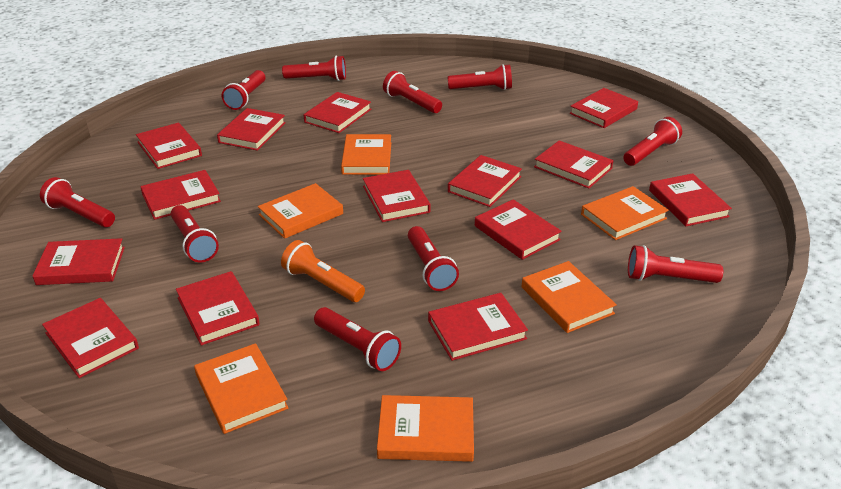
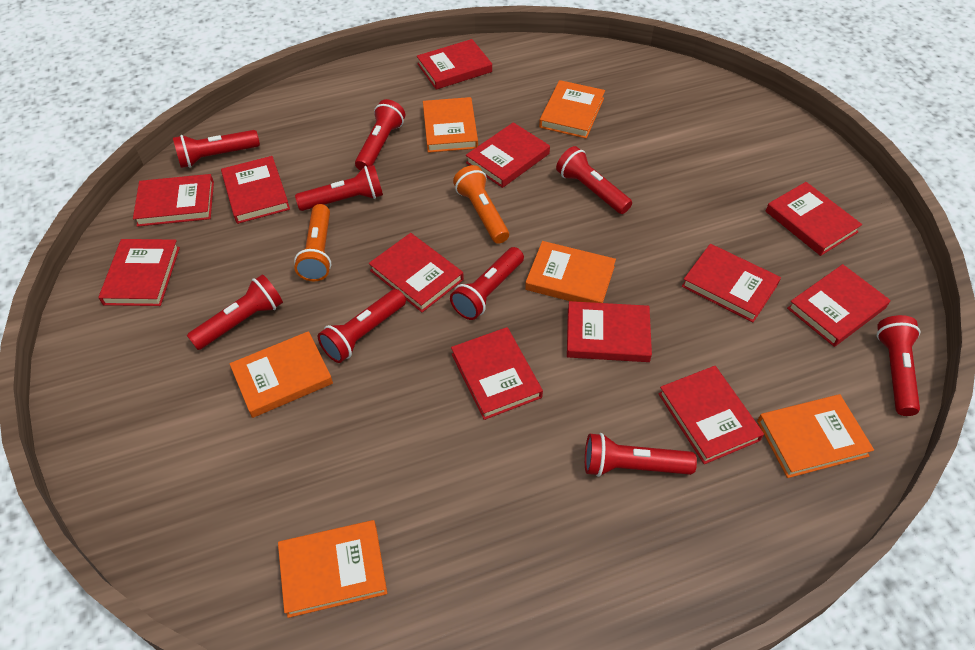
orange flashlight: [281,240,365,302] = 1 -> [294,204,331,281] [453,165,509,244] = 2
red book: [32,238,125,285] [42,298,139,378] [136,123,202,169] [140,170,221,220] [176,271,260,345] [217,108,286,151] [304,92,371,133] [363,170,430,222] [428,293,528,361] [448,155,522,207] [475,199,562,260] [534,140,614,188] [570,88,638,128] [649,173,732,226] = 14 -> [98,239,180,306] [133,174,214,227] [221,156,290,224] [369,233,464,312] [417,39,492,90] [451,327,543,420] [466,122,550,188] [567,301,652,362] [658,366,764,464] [682,244,781,322] [766,182,862,256] [787,264,890,347] = 12
red flashlight: [40,177,115,227] [171,205,219,263] [222,70,266,110] [282,55,346,81] [314,307,401,371] [383,71,442,113] [408,226,459,291] [448,64,512,90] [623,117,682,166] [628,245,723,283] = 10 -> [173,130,260,168] [187,274,283,350] [295,165,383,211] [318,289,406,363] [355,99,405,171] [450,247,524,320] [556,146,632,214] [585,433,697,477] [877,315,921,416] = 9

